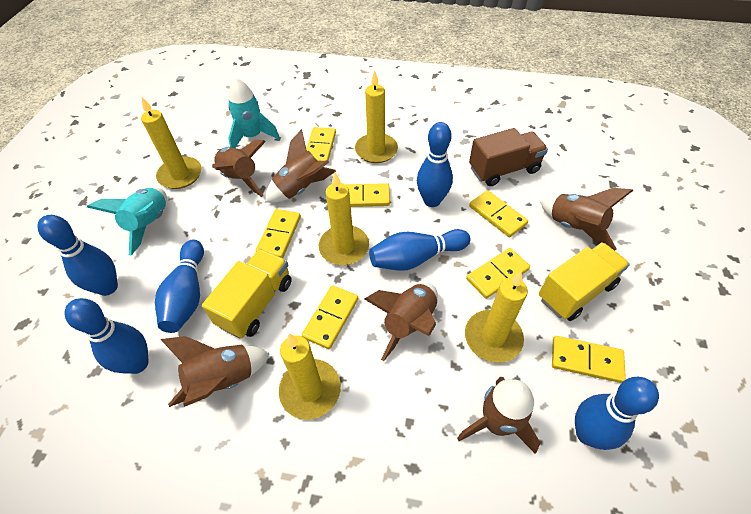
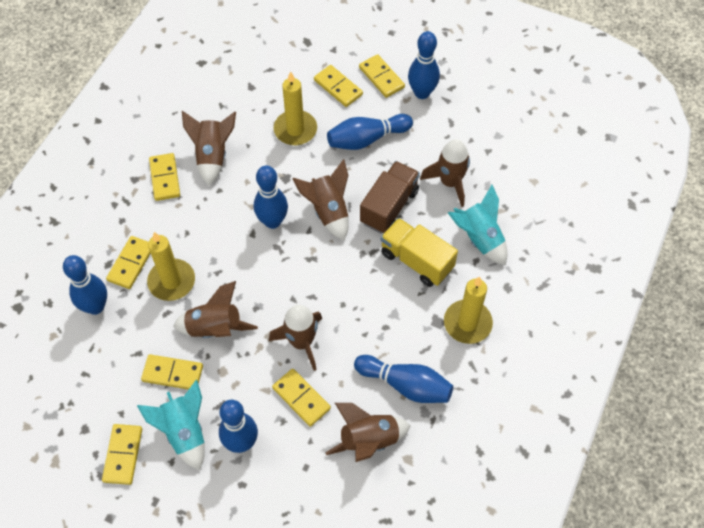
yellow candle: [141,96,201,189] [279,334,341,420] [319,172,369,265] [355,71,398,163] [465,272,528,363] = 5 -> [147,232,195,301] [274,71,317,145] [444,276,493,344] = 3
yellow truck: [202,249,292,338] [539,242,630,321] = 2 -> [381,218,458,287] = 1

